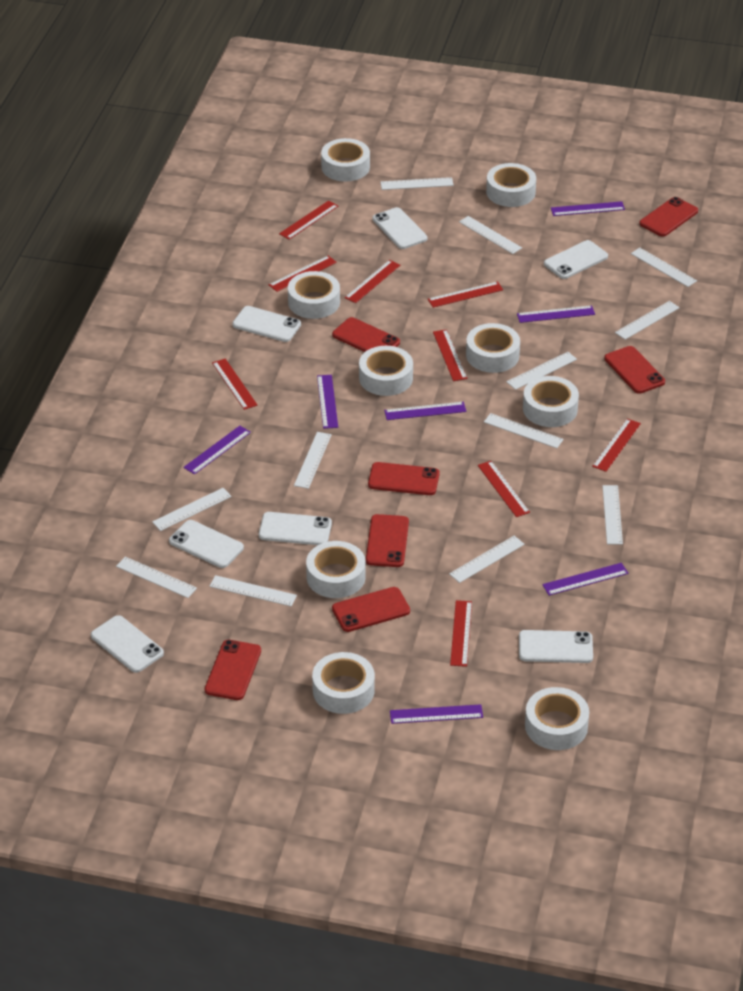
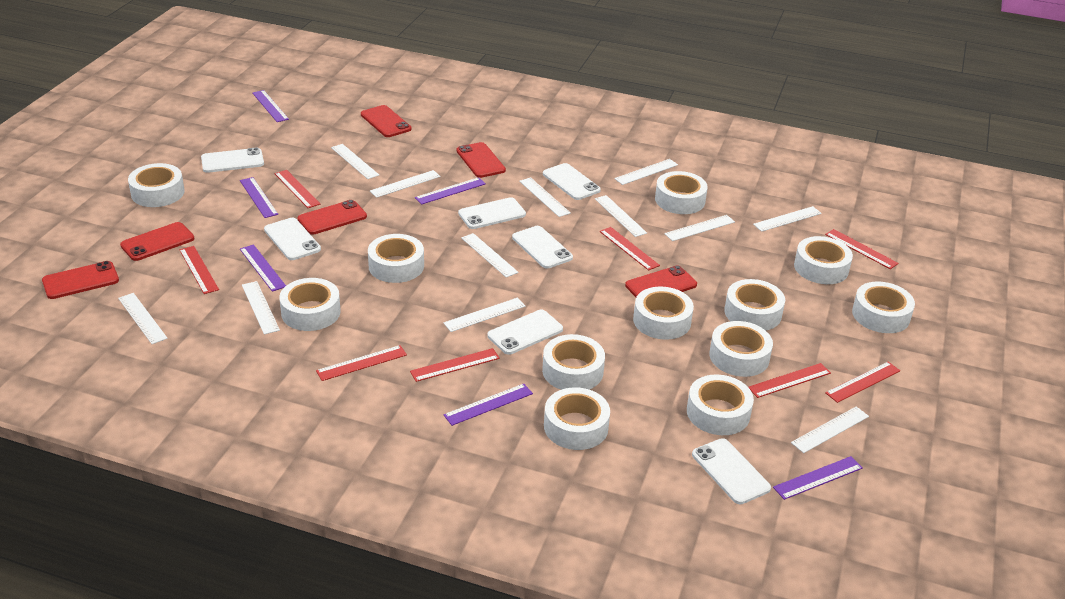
purple ruler: [183,426,251,475] [317,375,338,429] [384,402,466,420] [390,704,483,724] [517,305,595,323] [542,563,628,596] [551,201,625,216] = 7 -> [240,177,278,218] [240,244,286,292] [253,90,289,122] [415,177,486,204] [443,384,533,426] [773,456,863,500] = 6
red phone: [205,640,261,700] [332,317,400,352] [332,587,410,632] [366,514,409,567] [368,462,440,495] [604,346,665,394] [639,197,698,237] = 7 -> [42,261,119,299] [120,222,194,261] [298,200,367,235] [361,105,412,137] [456,142,506,178] [625,266,697,297] = 6
red ruler: [212,359,258,410] [269,256,337,292] [279,201,338,240] [344,260,400,303] [428,282,503,308] [433,329,467,381] [450,600,472,667] [478,461,530,517] [592,418,641,472] = 9 -> [179,246,219,294] [275,170,320,208] [316,345,407,381] [410,348,500,382] [600,227,660,271] [748,363,831,398] [825,229,899,269] [825,362,900,403] = 8
white tape: [288,271,340,319] [306,541,366,598] [312,652,375,714] [321,138,370,182] [359,346,413,396] [466,323,520,373] [486,163,536,207] [523,376,579,427] [525,687,589,750] = 9 -> [128,163,184,207] [279,278,341,331] [368,234,424,283] [542,334,605,390] [544,388,610,450] [633,287,694,340] [655,171,708,214] [687,375,754,435] [709,321,773,377] [724,279,785,330] [794,236,853,284] [852,282,915,333] = 12

